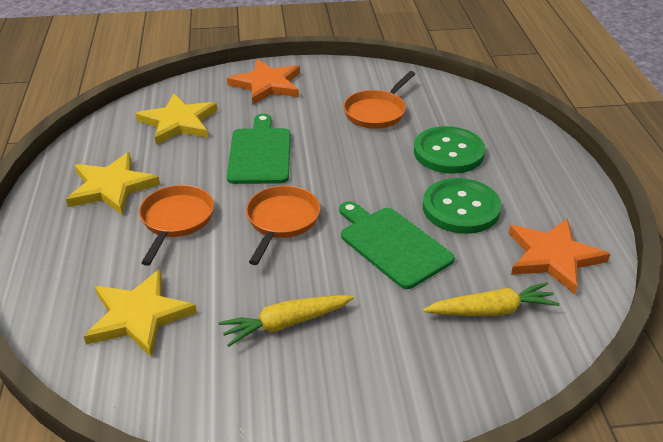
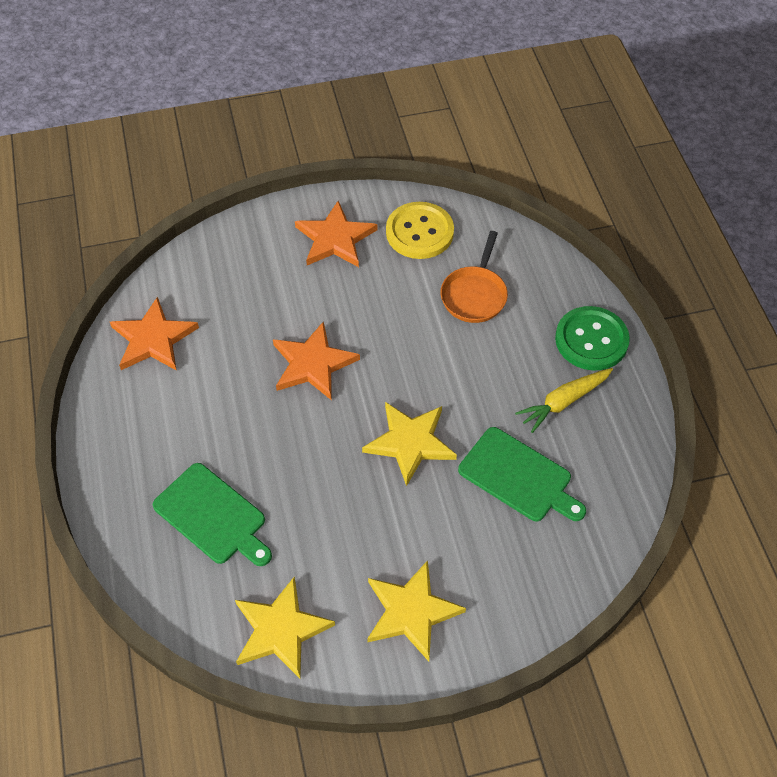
green button: [414,126,485,174] [423,178,501,234] = 2 -> [555,306,630,370] = 1
orange pan: [139,185,214,266] [246,186,320,265] [343,71,415,129] = 3 -> [441,231,508,323] = 1
orange star: [227,59,300,105] [509,218,610,294] = 2 -> [110,297,199,371] [273,321,360,400] [295,201,378,267] = 3
yellow button: none = 0 -> [386,202,454,259] = 1
yellow carrot: [219,295,354,347] [423,282,560,316] = 2 -> [515,368,613,433] = 1

